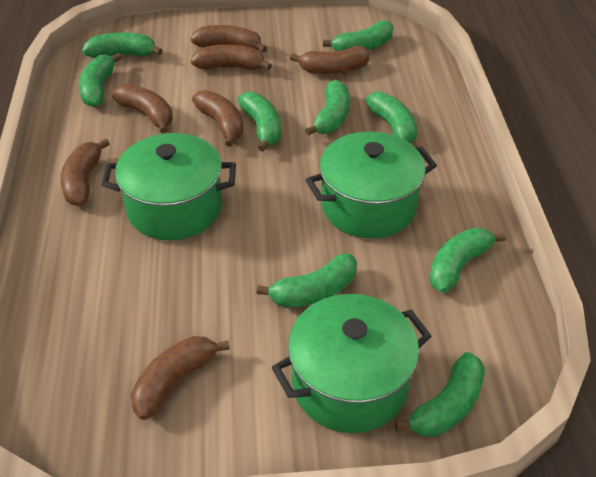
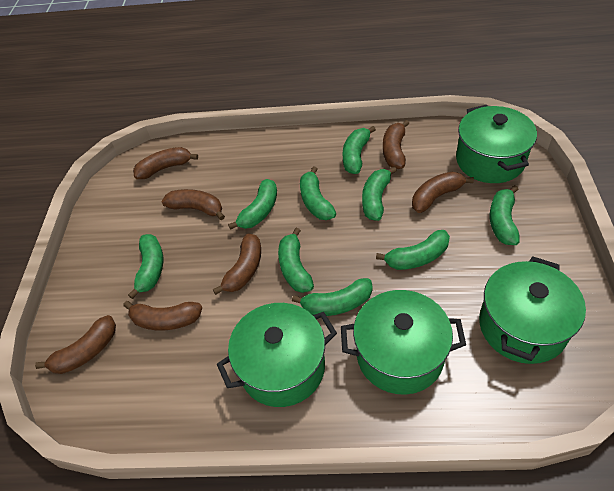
green pot: [101,133,236,240] [272,294,432,433] [305,131,437,239] = 3 -> [217,303,337,407] [341,290,466,395] [456,105,537,183] [479,256,586,364] = 4

